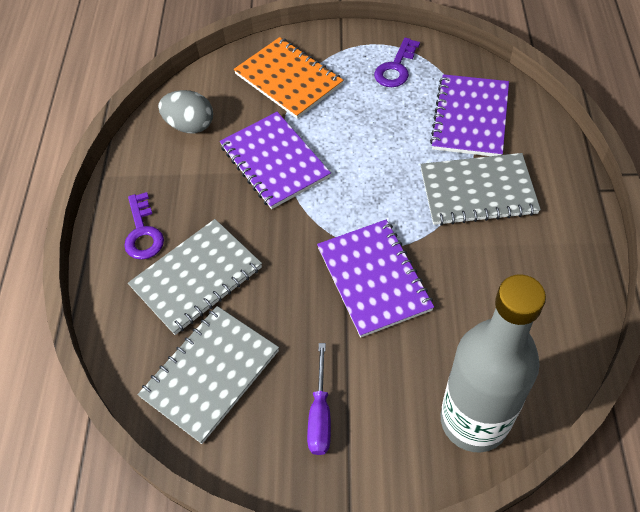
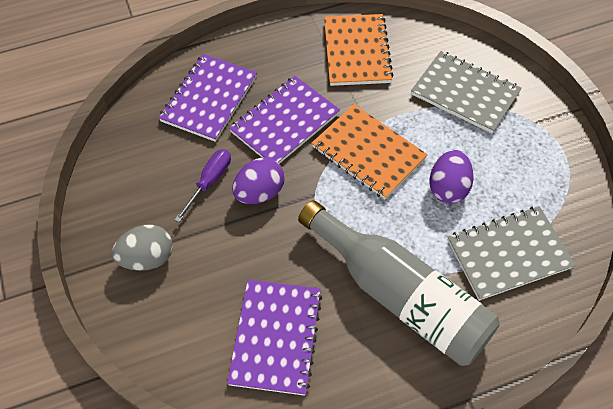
grey notebook: [128,219,262,335] [137,306,279,444] [420,153,541,226] = 3 -> [411,51,522,133] [448,206,575,301] = 2
orange notebook: [234,37,344,119] = 1 -> [312,104,428,199] [324,14,394,86] = 2
purple egg: none = 0 -> [232,158,285,204] [429,150,474,204] = 2
purple key: [124,192,164,260] [374,38,420,87] = 2 -> none = 0

